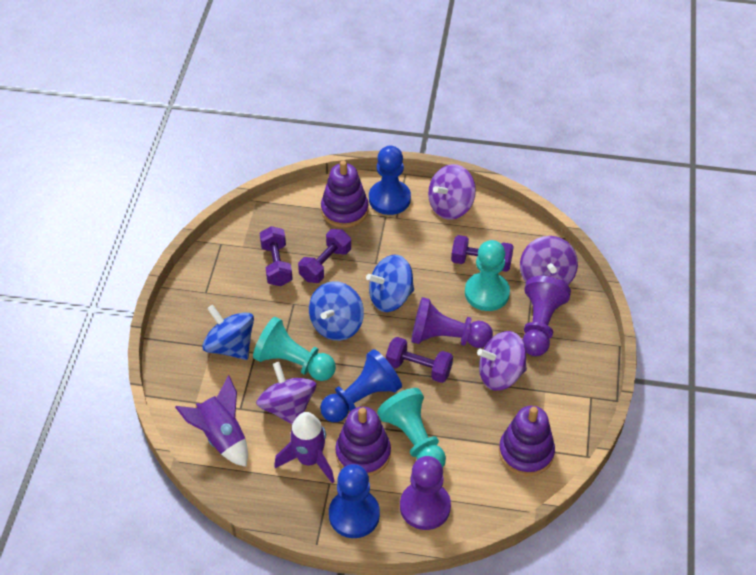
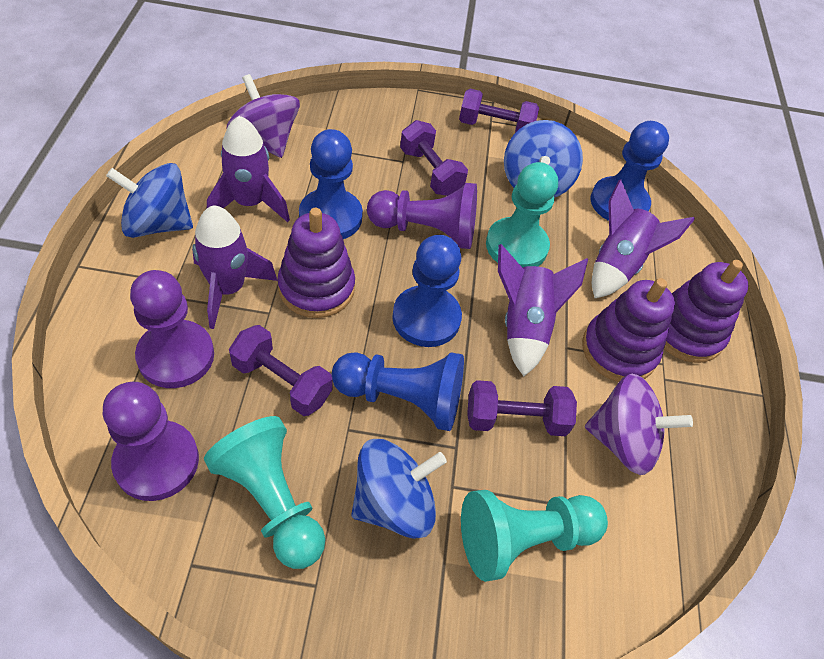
blue pawn: [320,349,402,422] [329,464,380,538] [369,146,411,215] = 3 -> [299,129,363,239] [332,352,464,431] [392,235,462,347] [590,121,669,221] = 4
purple rocket: [175,375,248,467] [274,412,335,483] = 2 -> [192,205,278,329] [207,116,290,222] [498,244,588,376] [592,180,695,298] = 4
purple spinning top: [256,362,316,424] [428,164,476,220] [477,331,527,391] [520,236,578,285] = 4 -> [226,74,300,158] [585,374,693,475] = 2

